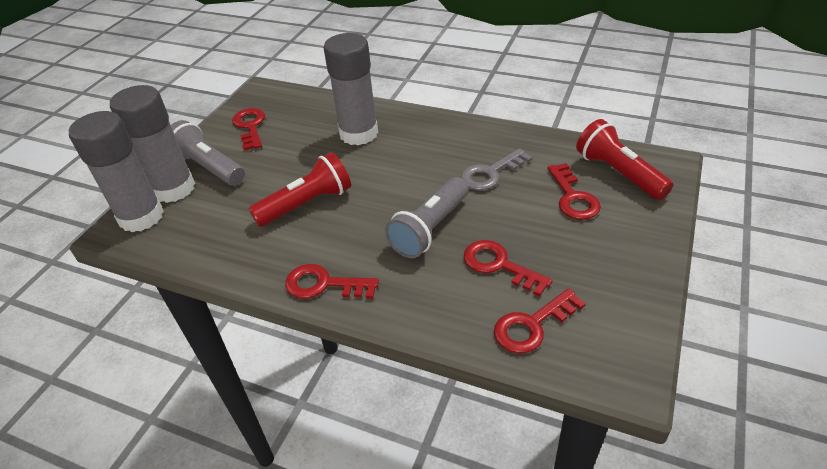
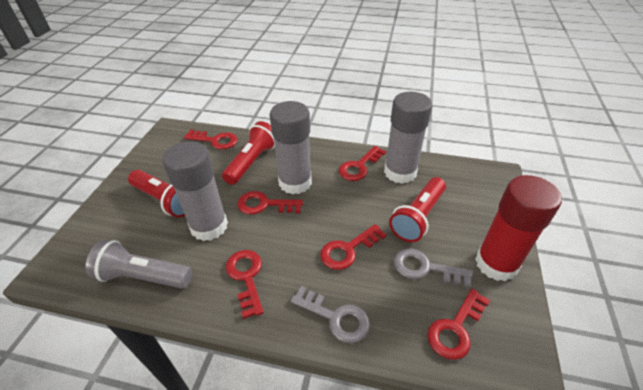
grey flashlight: [171,120,245,185] [385,177,469,258] = 2 -> [86,240,192,289] = 1
grey key: [461,148,532,190] = 1 -> [290,286,370,343] [394,248,473,288] = 2
red flashlight: [248,152,351,227] [576,119,674,200] = 2 -> [128,170,185,218] [222,121,275,185] [389,177,446,242] = 3
red glue stick: none = 0 -> [475,175,562,281] = 1
red key: [232,108,265,151] [285,264,379,299] [464,240,553,297] [494,288,586,353] [547,163,601,220] = 5 -> [184,130,238,150] [226,250,264,319] [237,191,303,214] [320,224,387,270] [339,146,386,181] [427,289,490,360] = 6

